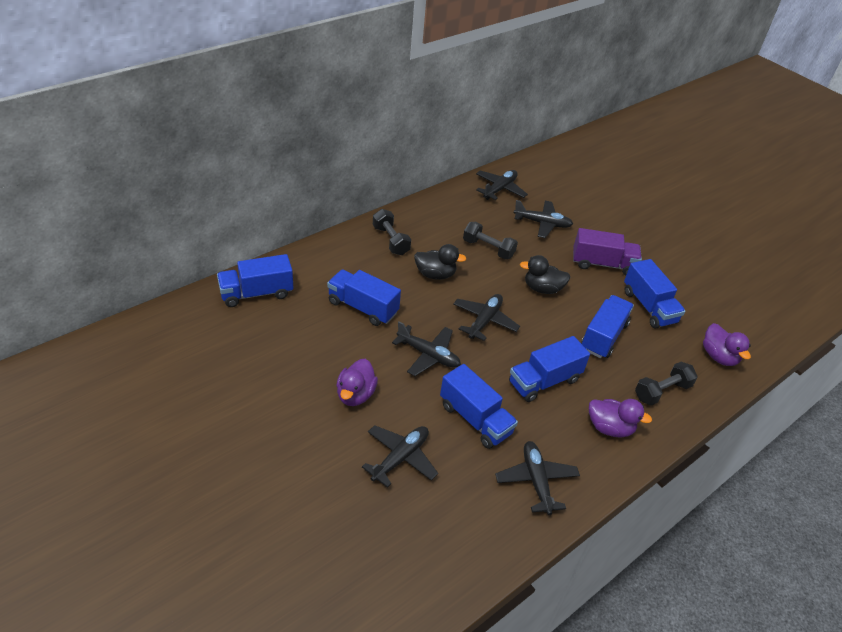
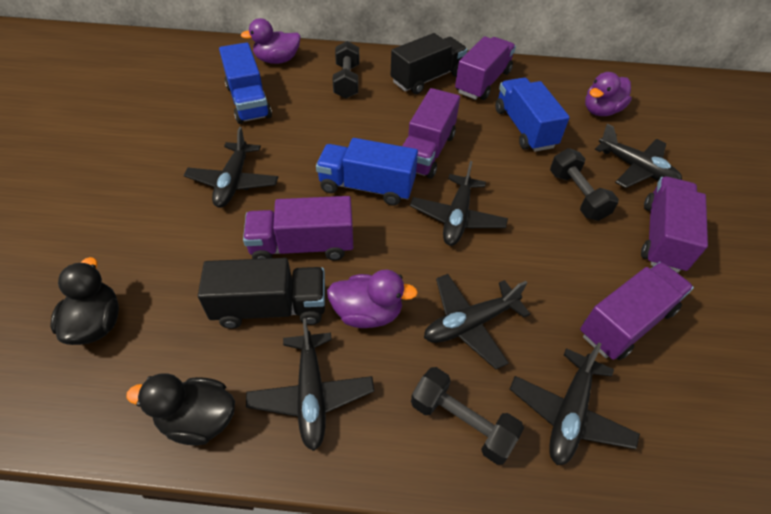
black truck: none = 0 -> [198,258,325,329] [391,33,467,94] = 2
blue truck: [217,254,293,307] [327,269,401,326] [440,364,518,449] [509,336,590,402] [581,295,634,358] [624,259,685,329] = 6 -> [219,42,272,124] [316,138,418,206] [495,78,570,152] = 3
purple truck: [573,228,642,276] = 1 -> [243,196,353,261] [402,88,460,179] [455,36,516,100] [580,262,694,360] [641,176,708,273] = 5

